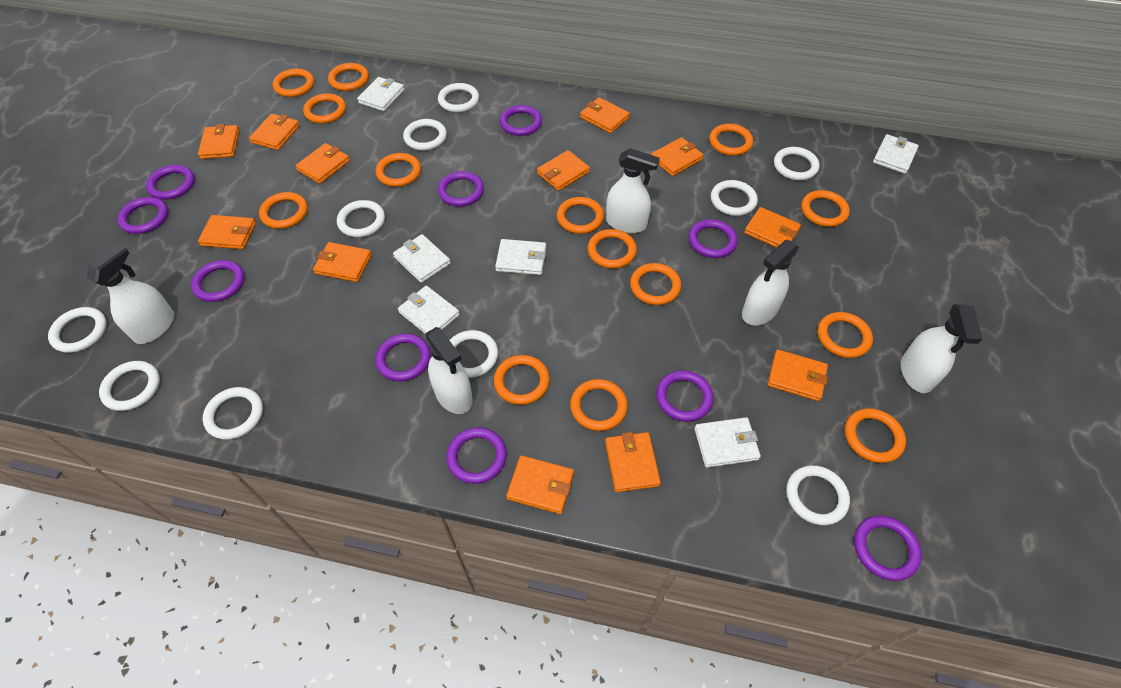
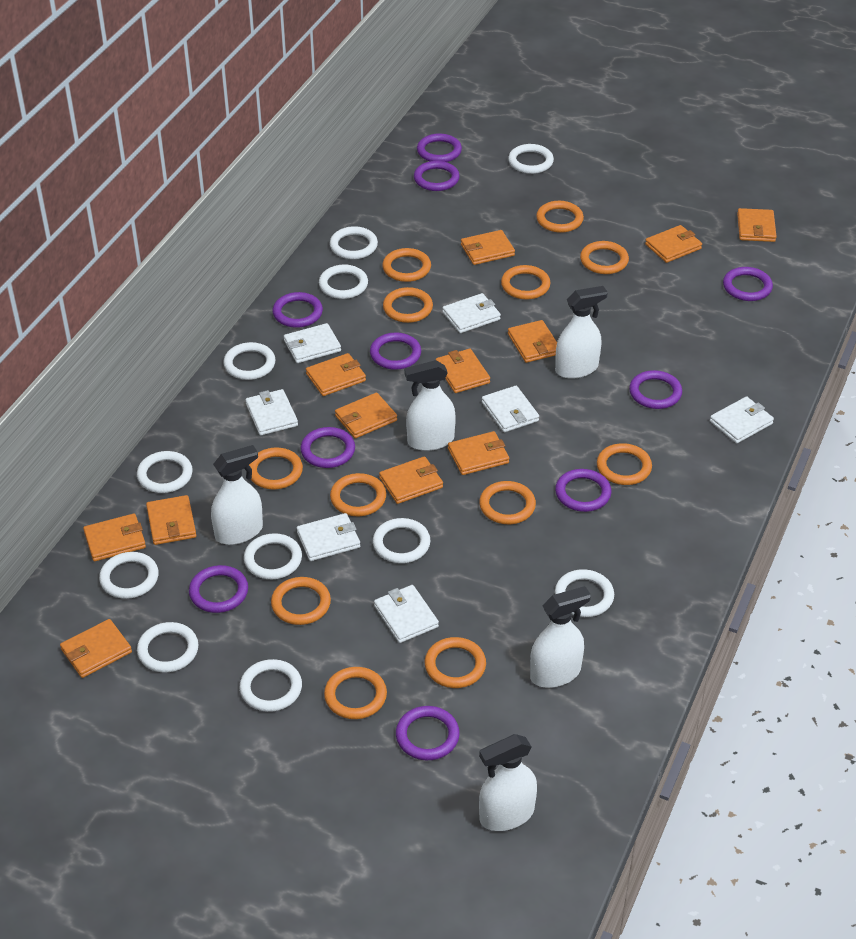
orange ring: [259,192,308,229] [273,69,314,97] [303,93,346,124] [328,63,369,91] [376,153,421,187] [494,355,550,405] [557,197,604,234] [570,379,628,431] [588,229,637,269] [630,263,681,305] [709,124,753,156] [801,190,850,227] [818,312,873,358] [845,408,906,463] = 14 -> [249,448,303,489] [271,577,331,625] [324,667,387,719] [330,473,386,516] [382,248,431,282] [383,287,433,323] [425,637,486,688] [479,481,536,524] [501,265,550,299] [536,201,584,233] [580,241,629,274] [597,443,652,485] = 12
white ring: [48,307,107,353] [99,361,160,411] [203,387,263,440] [337,200,385,237] [403,119,447,151] [438,83,479,112] [450,330,498,378] [711,180,758,216] [774,147,819,180] [786,465,850,525] = 10 -> [99,552,159,599] [137,451,193,493] [137,622,198,672] [223,342,275,380] [240,659,302,712] [244,533,302,579] [319,265,368,299] [330,226,378,259] [373,518,430,563] [508,144,554,174] [555,569,614,617] = 11
white wallet: [357,77,405,111] [393,234,451,283] [398,286,460,334] [495,239,546,275] [694,417,761,468] [873,134,919,174] = 6 -> [245,389,298,435] [284,323,341,363] [297,513,360,561] [374,585,439,643] [442,293,501,333] [482,386,539,432] [710,396,774,443] = 7

